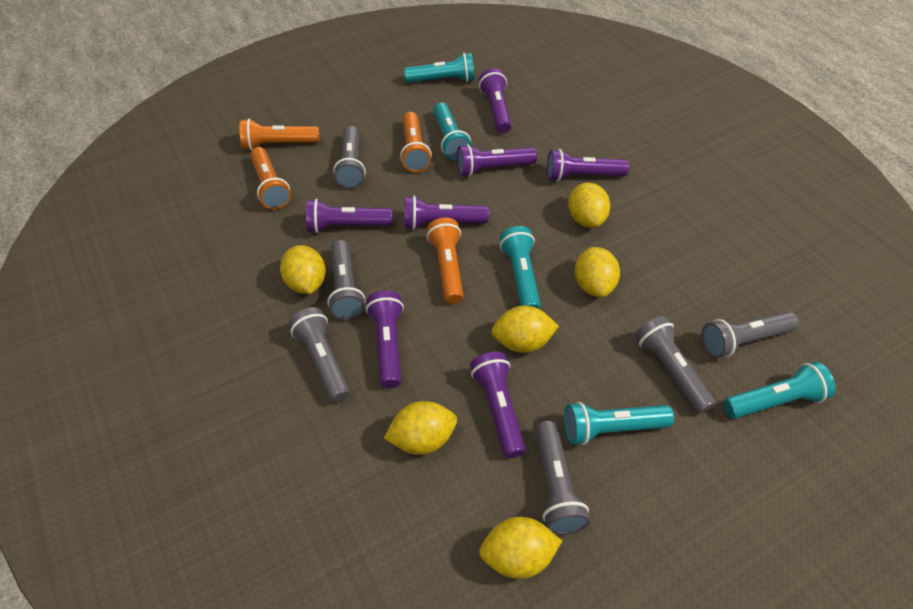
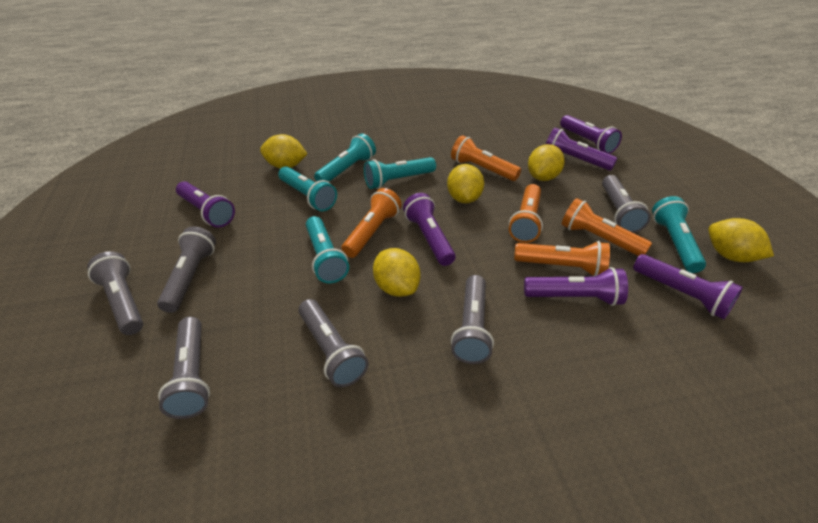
orange flashlight: [239,119,319,150] [250,147,291,209] [400,112,432,172] [427,218,464,304] = 4 -> [341,188,402,258] [451,135,521,181] [509,184,543,243] [514,241,610,277] [562,198,652,256] = 5
purple flashlight: [306,199,392,233] [366,290,404,388] [404,196,489,230] [457,144,537,177] [470,351,525,458] [479,68,512,133] [547,149,629,181] = 7 -> [176,181,235,228] [403,193,456,266] [524,267,628,306] [545,127,617,171] [560,115,622,154] [633,254,743,319] = 6
yellow lemon: [280,245,326,294] [384,401,457,455] [479,517,562,579] [491,306,559,353] [568,183,610,228] [575,247,620,297] = 6 -> [260,134,307,169] [373,248,421,297] [447,164,484,203] [528,144,565,181] [708,218,774,262] = 5

